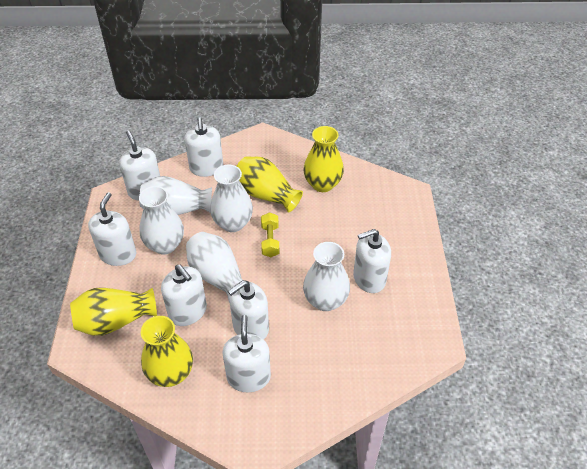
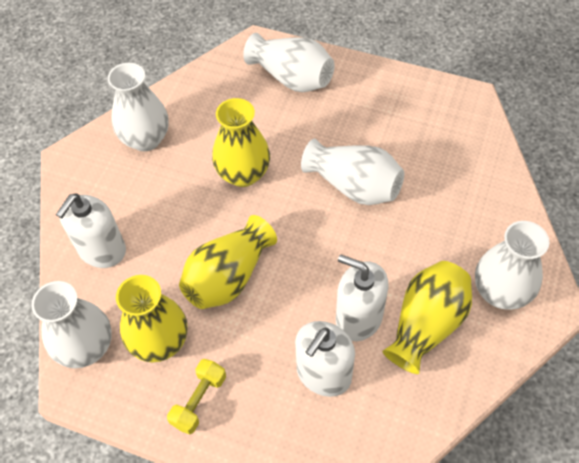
white soap dispenser: [88,192,136,266] [119,130,160,200] [161,265,207,326] [184,117,223,177] [222,315,271,393] [228,280,269,339] [353,229,391,293] = 7 -> [56,194,126,268] [295,321,355,397] [336,255,389,341] = 3

